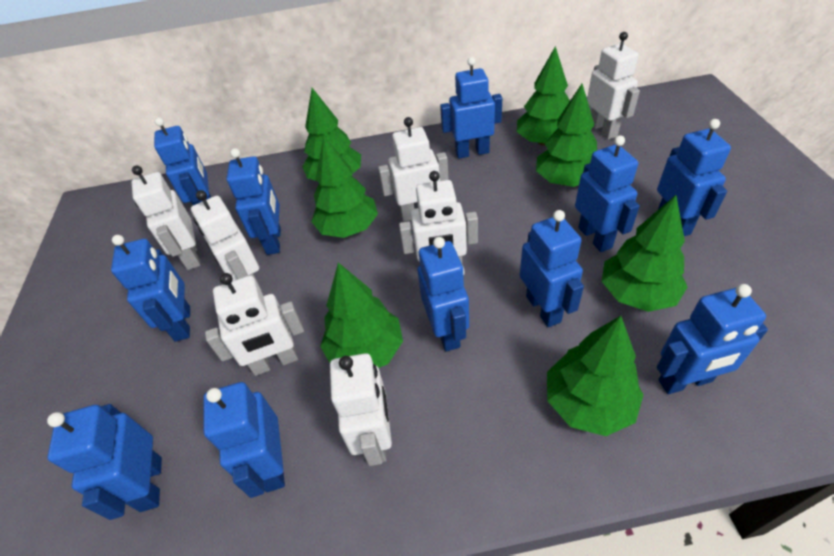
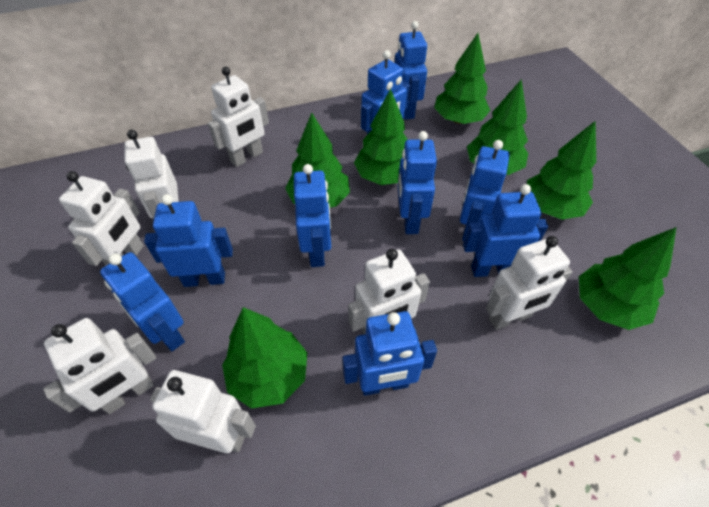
blue robot: [47,404,162,520] [111,235,190,342] [154,117,211,205] [203,382,285,498] [227,148,281,255] [418,237,469,351] [440,57,502,159] [520,210,584,327] [575,135,640,252] [657,119,731,236] [657,284,768,394] = 11 -> [100,252,185,351] [144,194,233,287] [294,164,331,267] [343,311,437,396] [361,50,410,135] [395,21,427,120] [398,131,437,234] [460,140,510,241] [463,184,548,277] = 9

